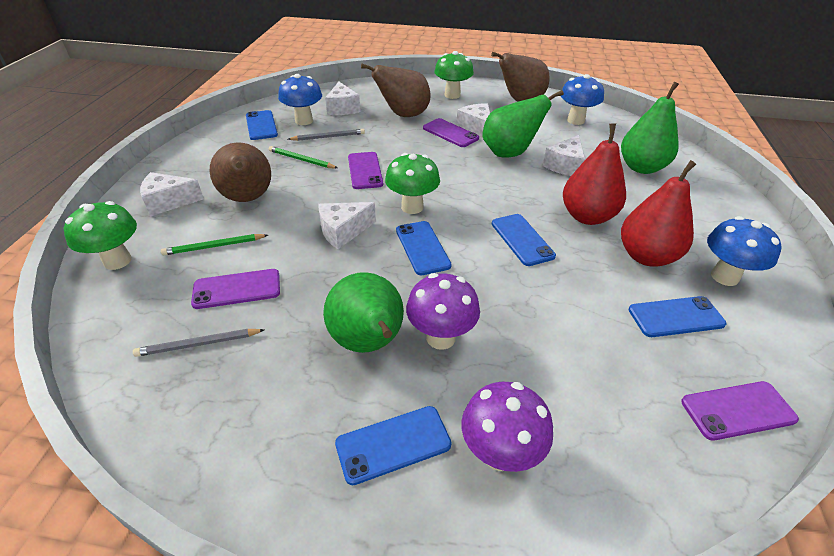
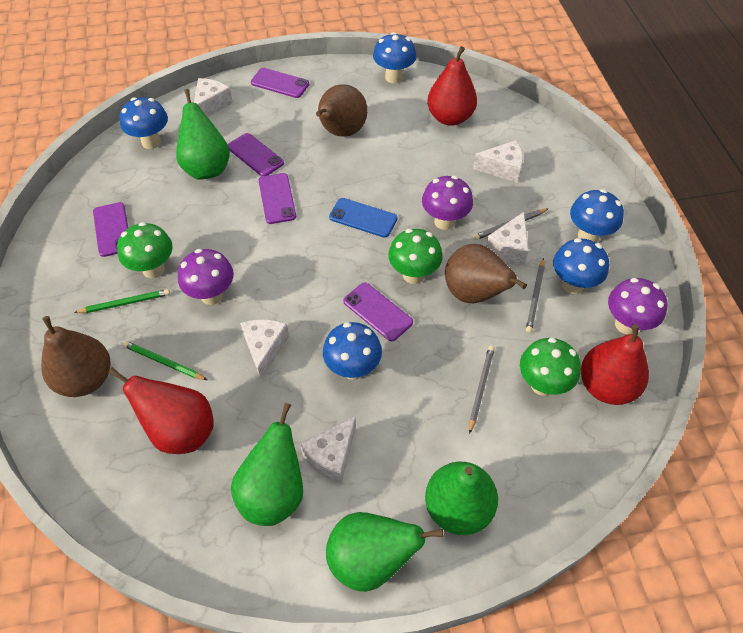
blue mushroom: [278,74,322,125] [561,74,604,125] [707,216,782,286] = 3 -> [120,97,168,149] [323,322,382,380] [373,32,417,83] [553,238,609,294] [570,189,624,242] = 5
blue phone: [246,110,278,140] [335,406,452,485] [396,221,452,275] [492,214,556,266] [629,296,727,337] = 5 -> [329,198,398,238] = 1
green pear: [323,272,404,353] [482,90,564,157] [621,81,679,174] = 3 -> [176,89,230,180] [231,403,303,526] [326,512,443,592] [425,461,498,535] = 4
grey pencil: [133,329,264,357] [288,129,365,141] = 2 -> [469,346,495,434] [473,209,548,240] [526,258,545,333] = 3
purple mushroom: [406,273,480,350] [462,382,553,472] = 2 -> [178,249,234,305] [422,176,473,230] [608,278,668,335] = 3
purple phone: [191,269,280,309] [348,152,383,189] [423,118,479,147] [681,381,799,441] = 4 -> [93,202,128,257] [228,133,284,176] [251,68,309,98] [259,173,296,224] [343,283,413,341] = 5
red pear: [563,123,626,225] [621,160,696,267] = 2 -> [108,367,214,454] [427,46,477,126] [581,324,649,405] = 3

